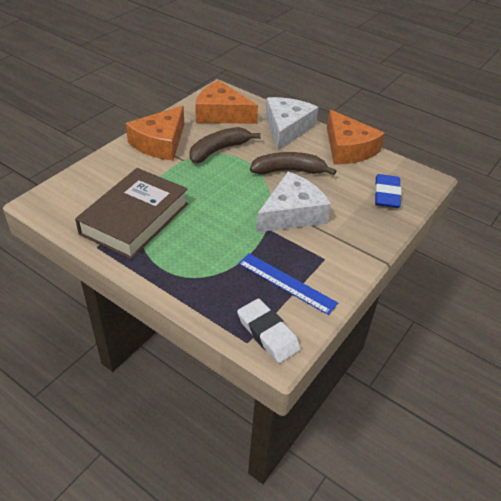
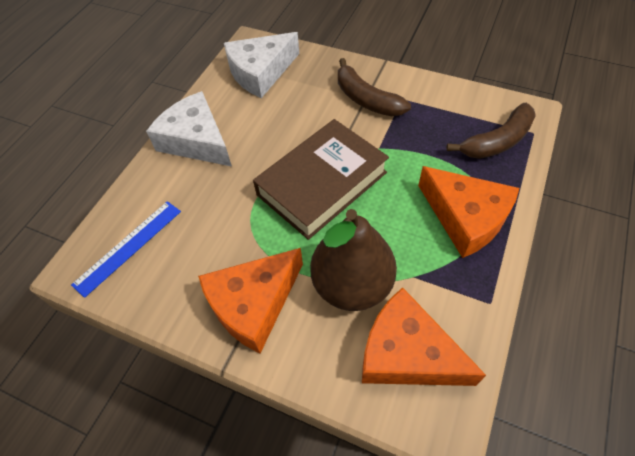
blue eraser: [375,174,402,208] = 1 -> none = 0
brown pear: none = 0 -> [310,209,397,311] = 1
white eraser: [237,298,301,363] = 1 -> none = 0

